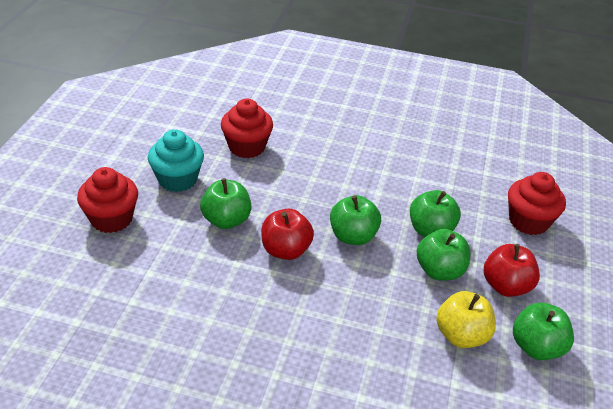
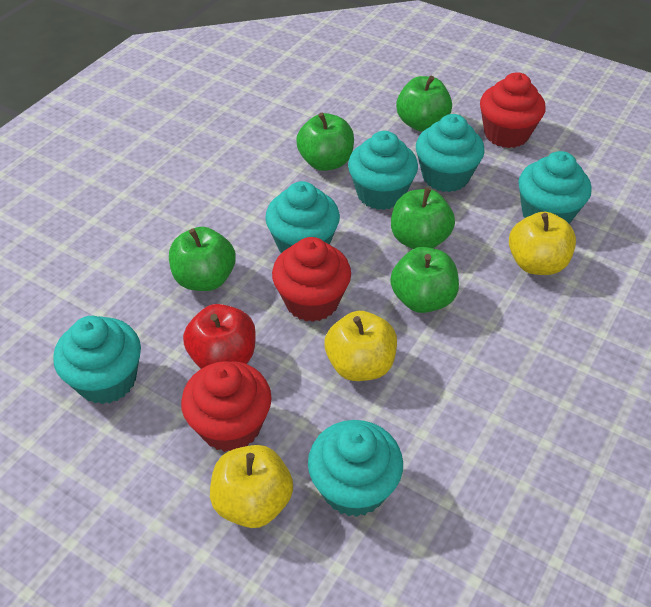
red apple: [261,209,314,260] [484,244,540,297] = 2 -> [183,304,256,369] = 1
turquoise cupcake: [148,129,204,192] = 1 -> [53,316,141,404] [265,181,340,253] [308,420,403,517] [348,131,418,210] [416,114,485,192] [518,151,592,224] = 6
yellow apple: [436,291,496,348] = 1 -> [210,445,293,528] [325,311,397,381] [509,212,576,275] = 3

